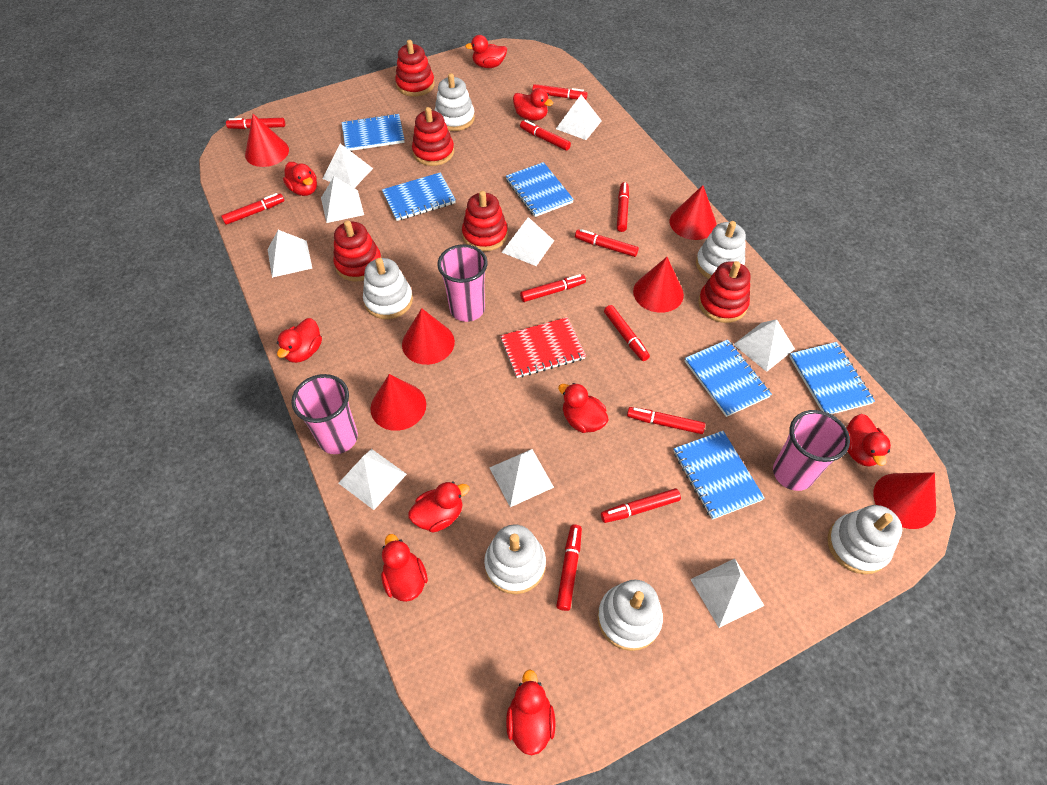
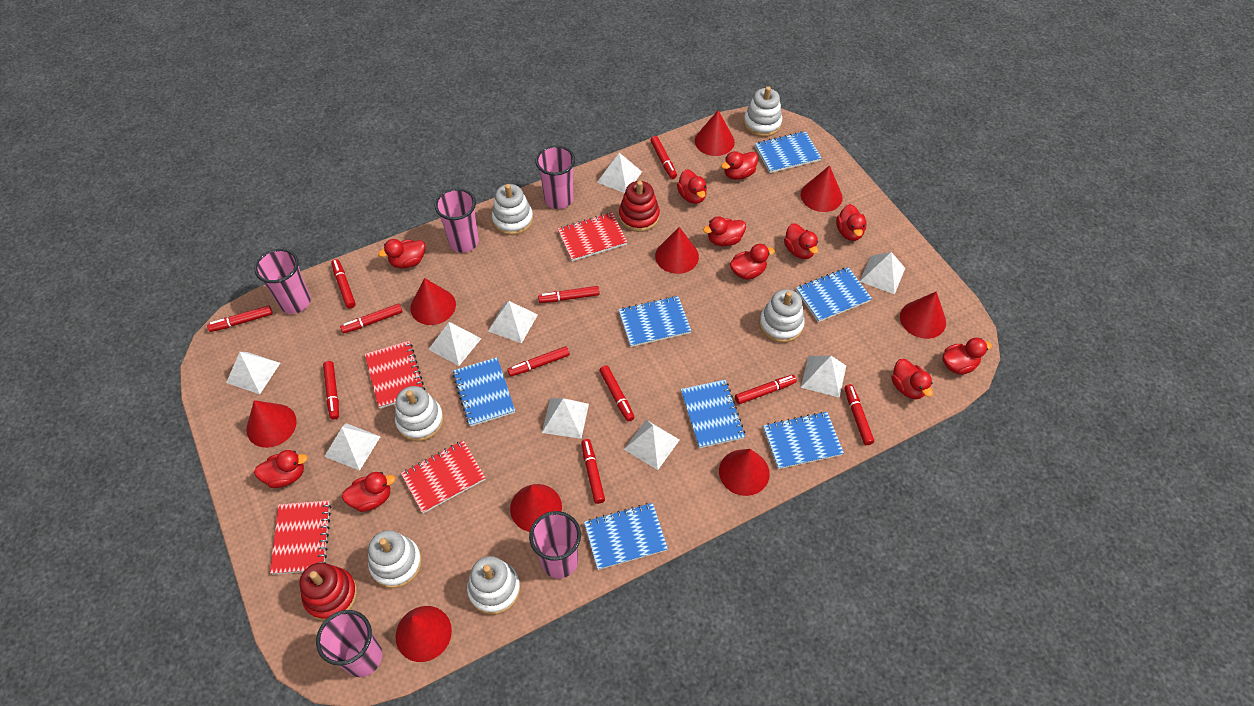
blue notebook: [341,114,405,151] [382,173,456,221] [506,162,574,217] [674,431,765,520] [685,340,772,417] [789,342,875,415] = 6 -> [453,357,515,427] [584,503,668,570] [618,296,691,347] [681,380,745,448] [755,131,821,173] [763,411,844,469] [796,267,872,322] = 7
pink cup: [291,374,358,454] [437,244,488,322] [773,410,850,491] = 3 -> [254,248,311,314] [316,610,382,677] [435,188,479,253] [529,511,581,578] [535,145,575,209] = 5
red cone: [245,114,289,167] [370,374,426,431] [402,308,455,365] [633,257,684,313] [670,185,717,240] [873,472,936,529] = 6 -> [246,400,297,448] [396,606,452,662] [410,278,456,325] [510,484,562,532] [655,227,699,274] [695,110,735,156] [719,449,770,496] [801,165,843,212] [900,291,946,339] = 9
red duck: [277,318,322,363] [283,162,317,196] [381,534,428,602] [408,482,470,533] [465,35,507,68] [506,669,555,755] [513,88,553,121] [558,383,609,433] [846,414,891,467] = 9 -> [254,450,308,488] [342,472,395,512] [378,239,425,268] [677,169,707,204] [703,216,746,246] [721,151,758,180] [730,244,775,280] [784,223,818,259] [836,204,867,241] [892,359,933,399] [942,338,992,375] = 11
red notebook: [500,317,586,378] = 1 -> [270,500,331,575] [365,341,425,408] [401,440,486,513] [558,212,627,261] = 4
red stacking toy: [333,220,381,281] [395,40,435,97] [412,107,454,166] [462,191,508,251] [698,261,751,323] = 5 -> [300,563,357,621] [619,181,660,232] = 2

